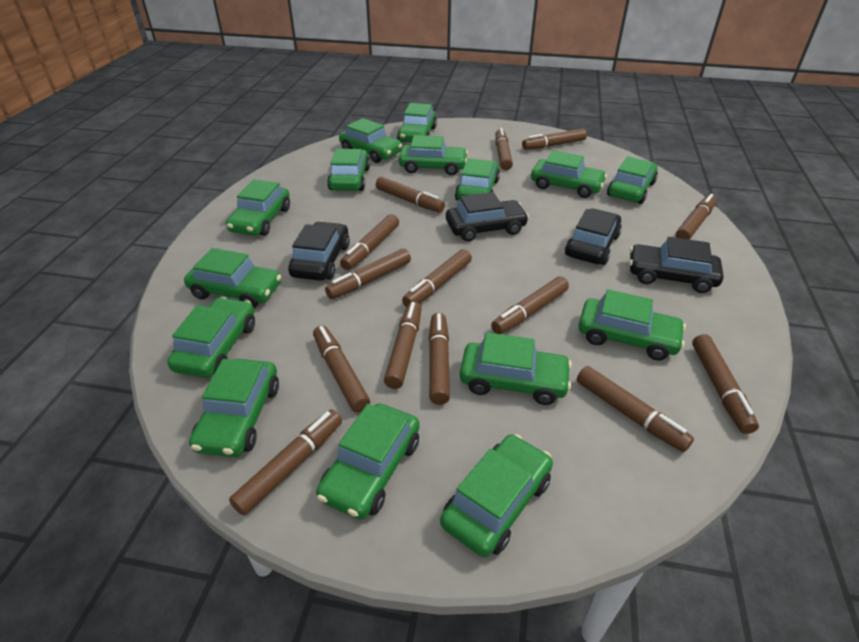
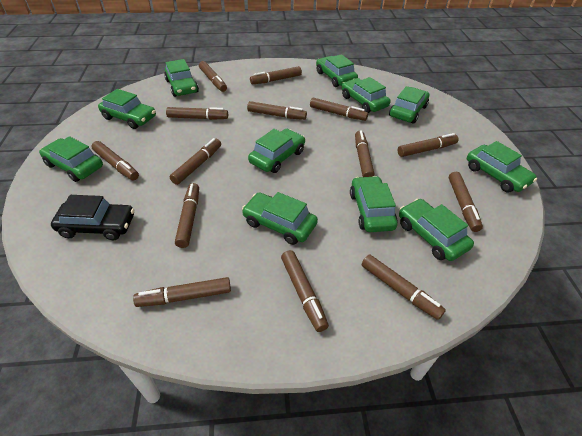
black car: [288,222,350,281] [446,192,529,241] [565,209,622,265] [629,237,724,293] = 4 -> [51,195,134,240] = 1
green car: [167,297,255,378] [184,248,281,308] [189,359,279,457] [226,179,290,236] [316,403,420,520] [327,149,370,191] [339,118,402,163] [397,103,437,143] [399,135,468,175] [440,434,553,557] [455,158,500,201] [460,333,572,405] [531,150,607,198] [579,289,686,360] [607,156,658,204] = 15 -> [39,136,103,182] [98,89,156,129] [164,59,199,97] [242,192,318,245] [248,129,305,173] [316,54,358,87] [342,77,391,113] [350,176,398,232] [389,86,429,124] [399,199,474,261] [467,141,537,192] = 11

